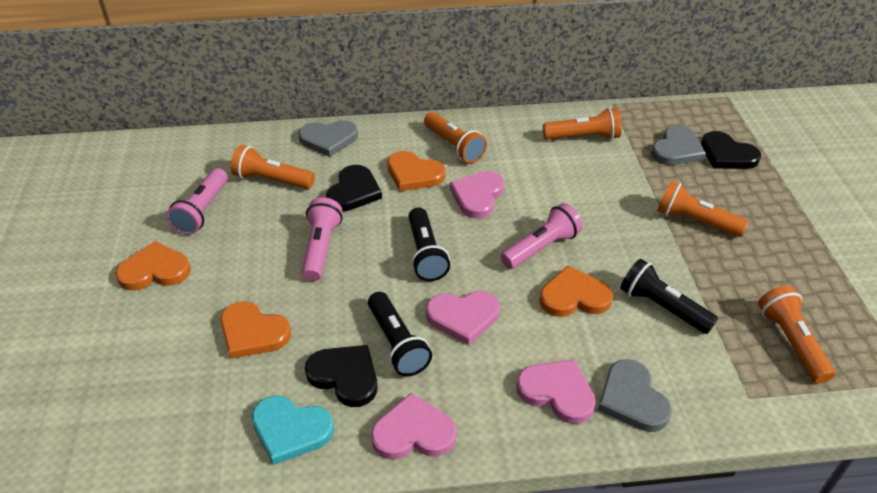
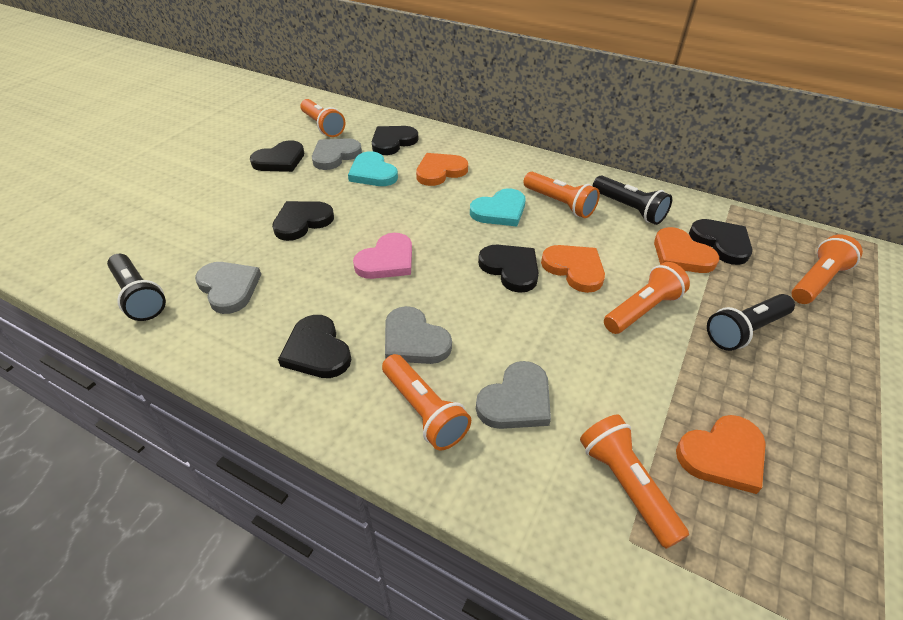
black heart: [305,345,377,407] [326,165,382,212] [701,131,761,169] = 3 -> [250,140,304,172] [272,201,334,241] [278,315,351,378] [372,126,419,155] [478,245,539,293] [689,219,753,265] = 6
grey heart: [298,120,358,157] [598,359,672,432] [651,125,706,165] = 3 -> [195,262,261,314] [312,138,362,170] [385,306,452,364] [476,361,551,429] = 4
orange flashlight: [231,145,315,189] [424,112,487,163] [543,108,622,140] [657,181,749,237] [758,285,835,384] = 5 -> [300,99,346,137] [382,354,471,450] [523,172,600,218] [580,414,689,549] [604,262,690,334] [791,234,863,304] = 6
pink flashlight: [166,168,228,235] [301,197,342,281] [500,203,582,269] = 3 -> none = 0
pink heart: [371,393,456,460] [426,291,500,345] [450,171,504,218] [516,359,596,424] = 4 -> [353,233,412,279] = 1
turquoise heart: [252,396,334,465] = 1 -> [348,151,398,186] [470,188,526,226] = 2

